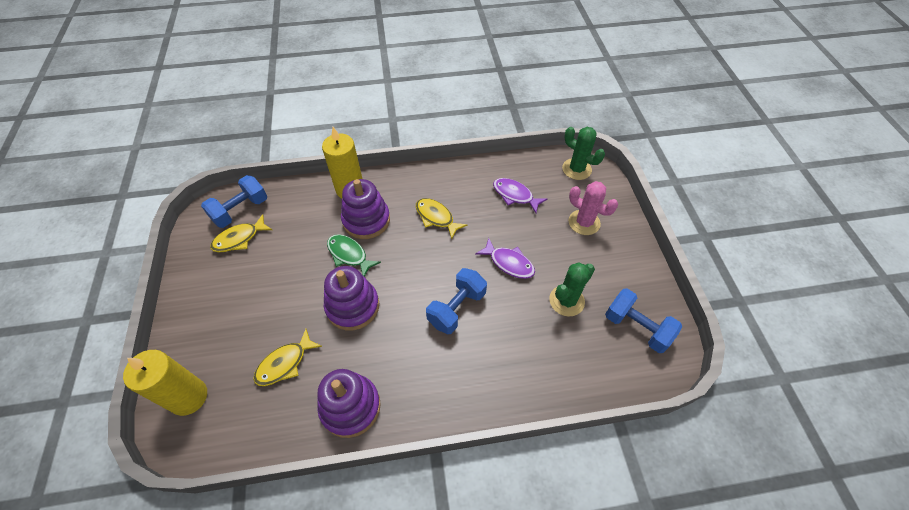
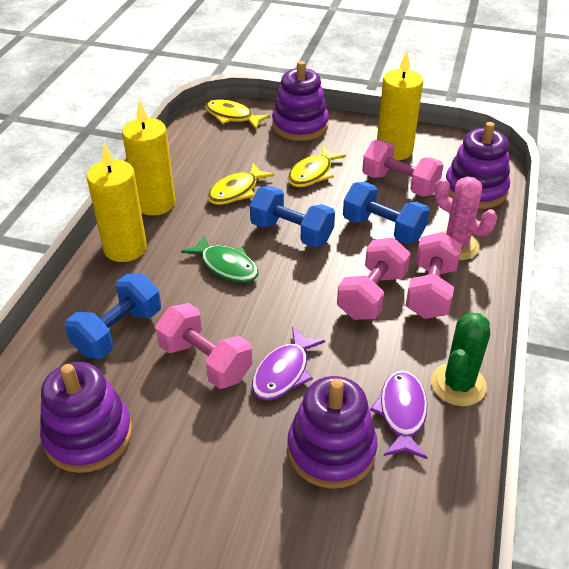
green cactus: [549,262,595,316] [562,127,605,180] = 2 -> [431,312,490,406] = 1
pink dumbbell: none = 0 -> [155,303,252,389] [337,237,411,320] [362,140,444,196] [405,232,462,319] = 4
purple stacking toy: [317,369,381,438] [324,266,379,330] [341,179,390,239] = 3 -> [40,362,132,473] [272,61,329,141] [287,376,378,489] [446,122,510,209] = 4
yellow candle: [123,350,207,416] [322,127,363,198] = 2 -> [87,143,147,262] [122,100,175,215] [377,51,423,160] = 3

